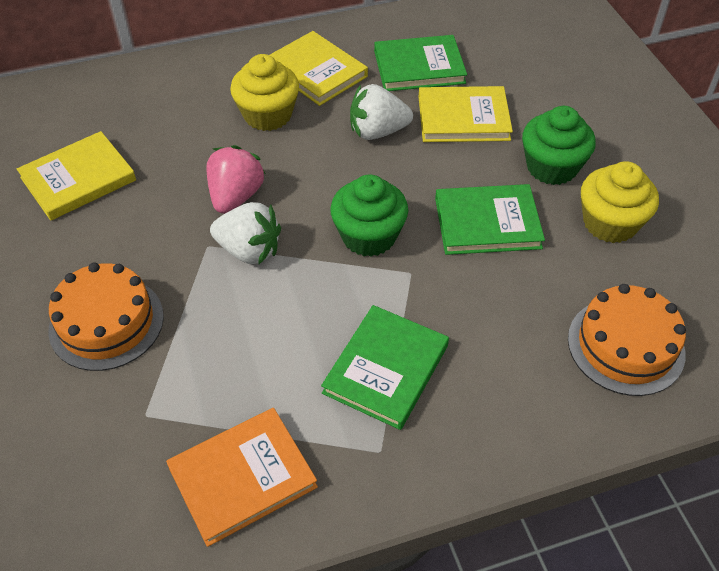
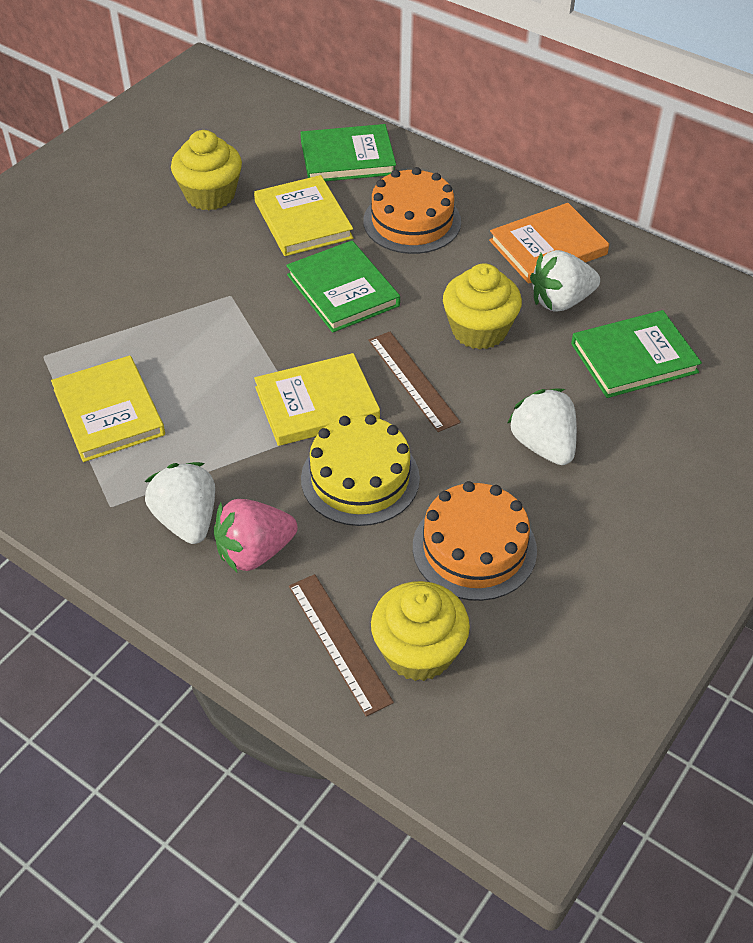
brown ruler: none = 0 -> [289,574,394,717] [368,332,461,432] = 2
green cupcake: [330,175,408,257] [522,106,596,185] = 2 -> none = 0
white strawberry: [210,202,281,265] [350,84,413,140] = 2 -> [145,462,215,544] [507,388,577,465] [530,250,600,312] = 3
yellow cake: none = 0 -> [301,415,420,526] = 1
yellow cupcake: [230,54,299,131] [581,161,659,243] = 2 -> [171,130,242,210] [371,581,470,681] [443,263,522,350] = 3

